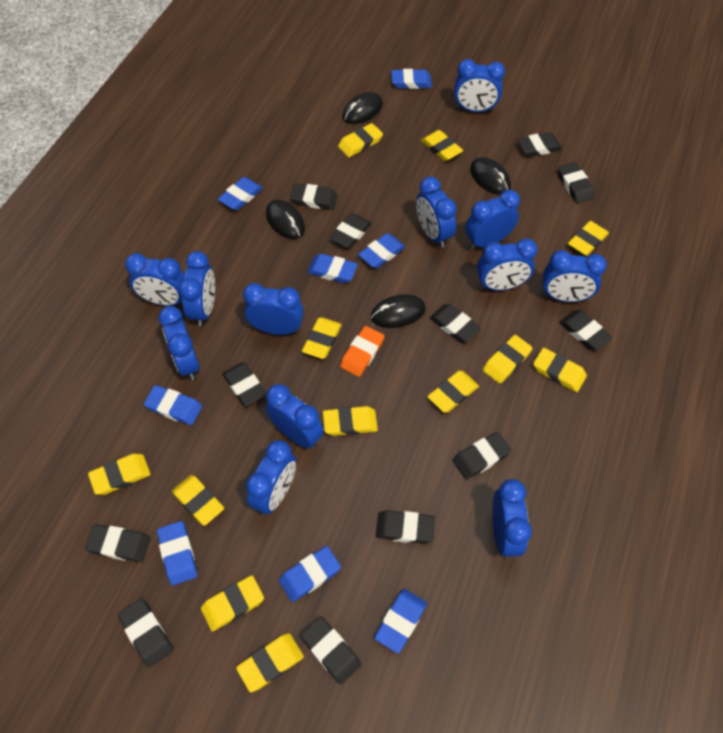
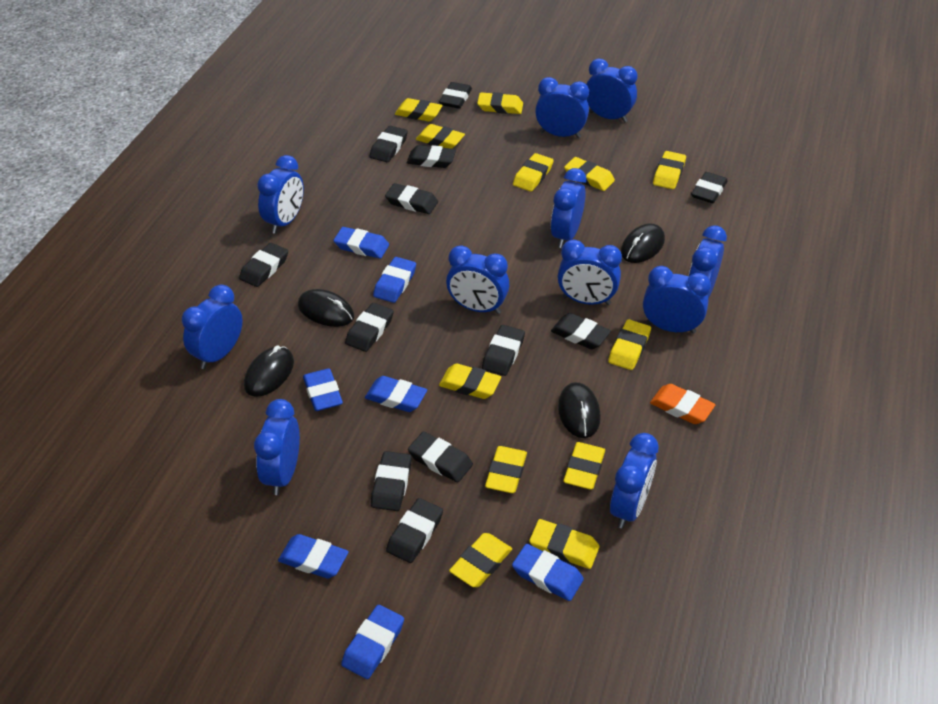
blue clock: [125,253,185,306] [158,306,200,380] [179,251,215,327] [243,283,304,335] [246,440,296,515] [266,384,324,449] [416,176,457,248] [454,59,505,112] [465,190,520,250] [477,238,538,291] [492,479,532,558] [543,250,607,302] = 12 -> [182,285,243,369] [254,399,300,495] [257,155,304,234] [446,245,509,314] [535,77,589,138] [551,168,586,248] [558,239,622,305] [586,59,638,123] [610,433,659,528] [643,266,711,334] [688,225,727,298] = 11
blue eraser: [144,385,202,425] [157,521,198,586] [218,177,263,210] [279,546,341,602] [307,254,358,283] [358,233,405,268] [374,589,427,653] [391,69,432,89] = 8 -> [278,534,349,578] [303,368,343,411] [333,227,389,259] [341,605,404,679] [365,376,427,412] [373,257,416,303] [512,544,584,601] = 7

